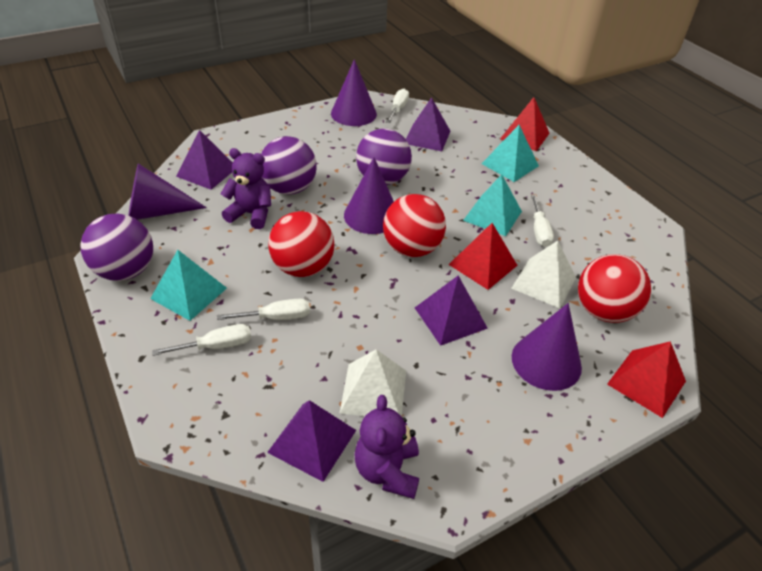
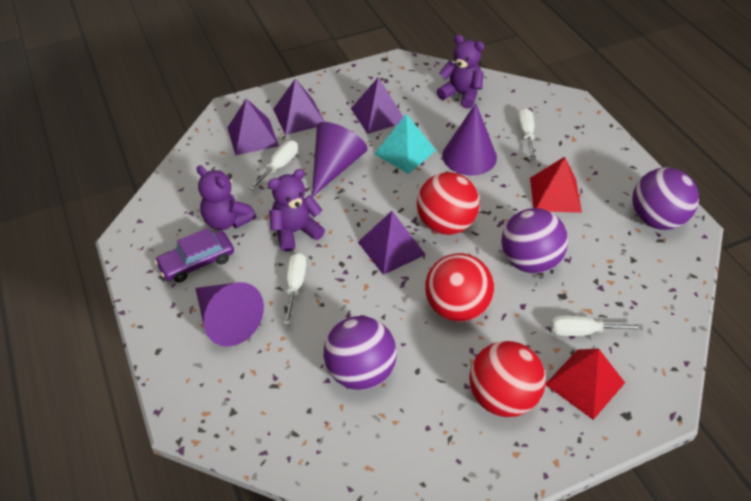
purple car: none = 0 -> [155,228,234,283] = 1
purple cone: [128,163,207,220] [331,59,377,126] [344,157,394,234] [512,303,582,391] = 4 -> [195,282,264,346] [312,122,367,197] [442,103,497,176] = 3
purple teddy bear: [220,148,271,229] [354,395,419,499] = 2 -> [197,165,256,230] [268,169,325,252] [437,35,485,109] = 3
red pyramid: [448,223,518,290] [500,97,550,151] [607,341,686,418] = 3 -> [530,157,582,213] [546,349,625,420] = 2
turquoise pyramid: [150,250,227,321] [463,174,522,236] [481,125,539,182] = 3 -> [374,114,436,174] = 1
white pyramid: [340,349,406,416] [511,240,576,308] = 2 -> none = 0

